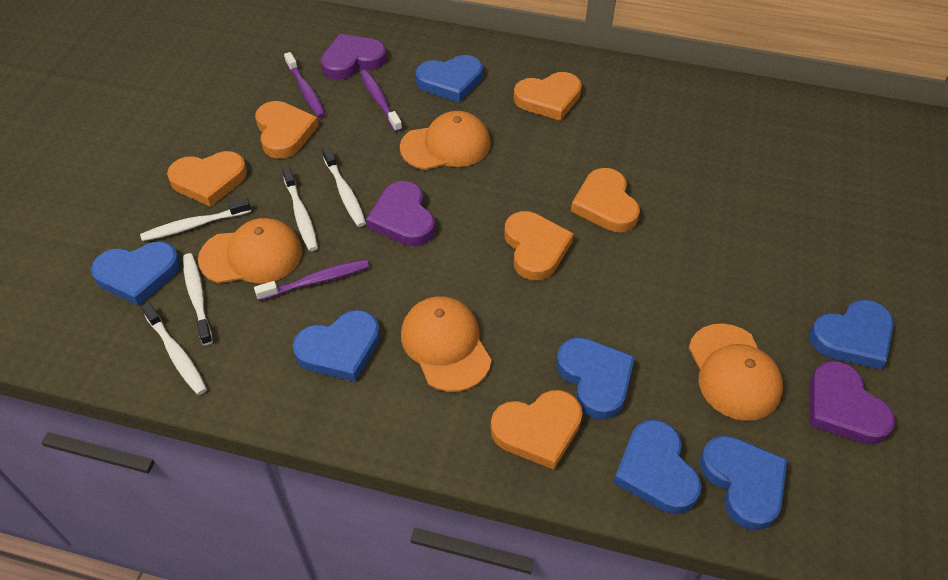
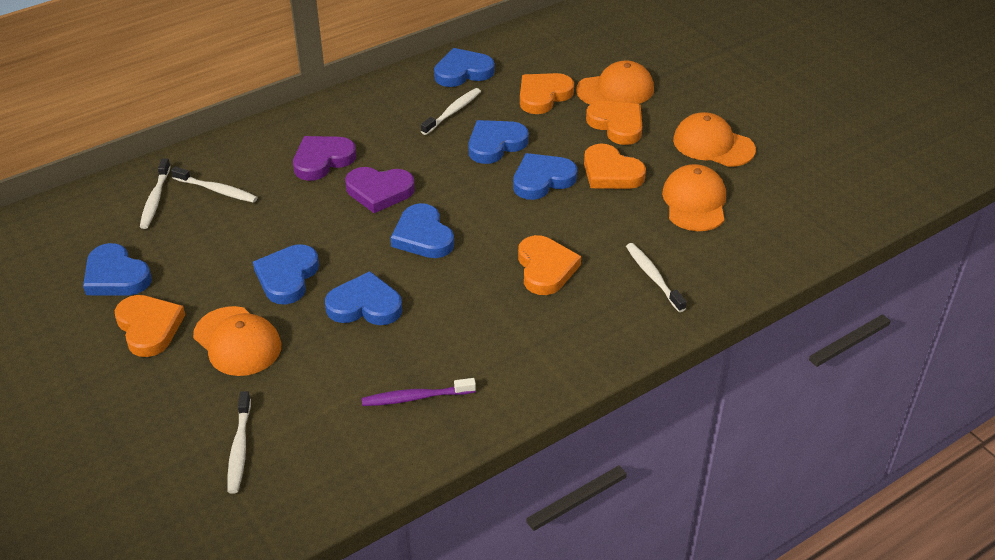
orange heart: [167,151,247,207] [255,101,319,159] [490,390,583,470] [504,211,574,281] [514,72,582,121] [571,168,640,232] = 6 -> [115,295,185,357] [518,235,581,295] [520,73,574,114] [584,143,646,189] [586,101,642,145] = 5
purple heart: [321,34,387,80] [366,181,435,246] [809,361,895,445] = 3 -> [293,136,356,181] [345,167,415,213] = 2
purple toothbrush: [254,259,369,301] [284,52,326,118] [360,70,402,132] = 3 -> [361,378,476,406] = 1

